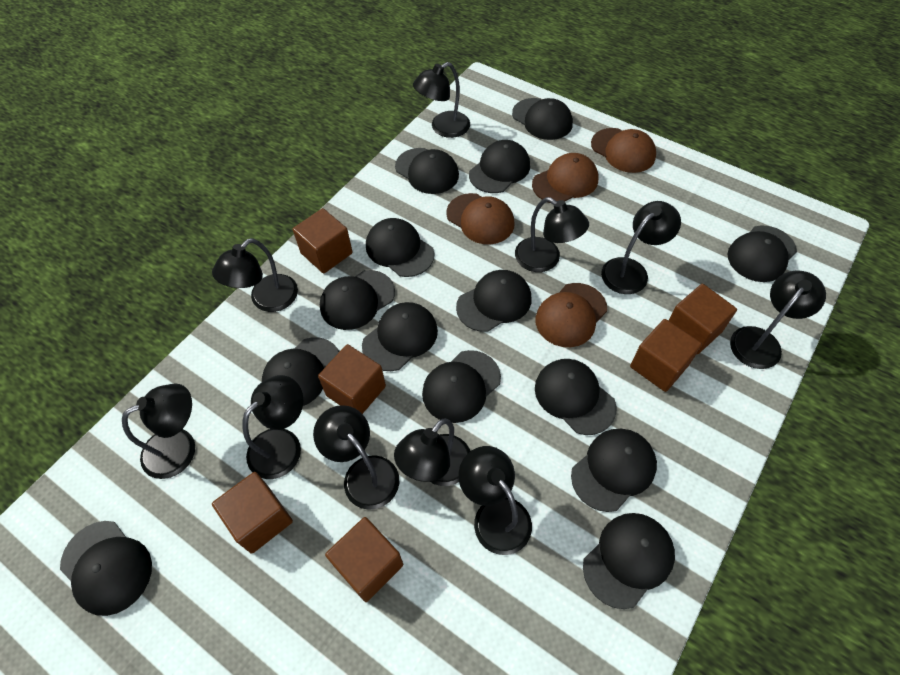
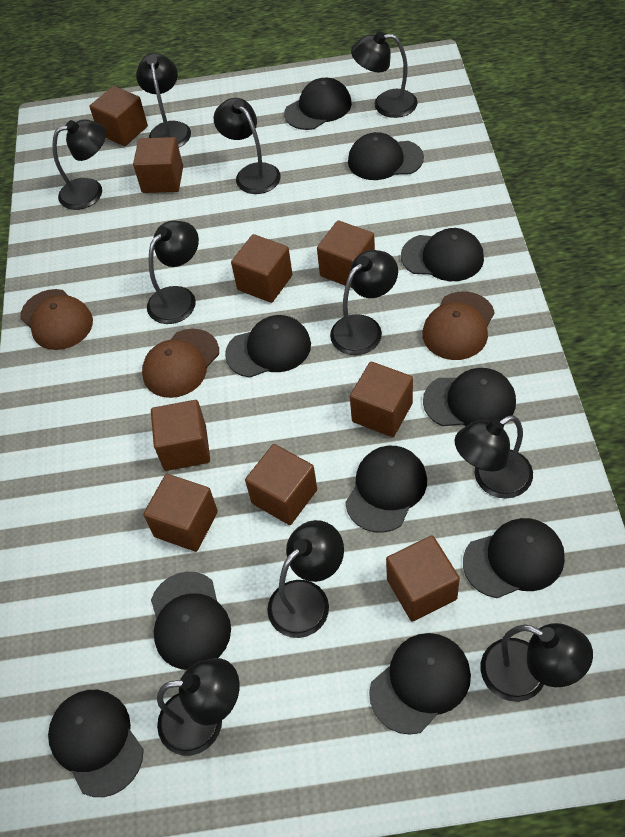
black cap: [60,521,152,616] [262,337,339,406] [320,270,395,330] [362,302,438,371] [366,218,434,277] [395,148,459,194] [422,350,501,423] [456,270,531,332] [469,140,530,193] [512,98,573,140] [535,359,617,435] [571,429,657,512] [583,513,675,609] [728,225,797,282] = 14 -> [48,690,144,797] [151,572,231,670] [225,315,311,378] [284,78,352,130] [345,446,427,533] [348,132,424,180] [369,633,471,735] [401,228,484,281] [423,368,516,426] [463,518,565,598] = 10
brown cap: [446,193,514,244] [532,153,598,203] [535,283,607,347] [591,128,656,173] = 4 -> [20,289,93,350] [142,329,219,398] [422,291,495,360] = 3
brown cube: [212,472,293,554] [293,208,353,274] [318,344,386,414] [325,517,403,602] [630,319,702,392] [668,284,737,354] = 6 -> [90,86,148,146] [133,137,183,193] [143,474,218,552] [151,400,210,471] [231,234,293,303] [245,444,317,525] [317,220,375,288] [350,362,413,437] [386,535,460,622] = 9

